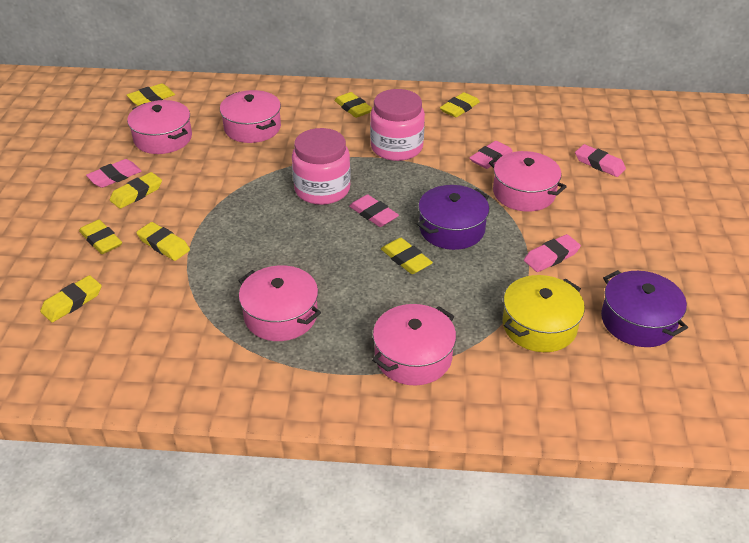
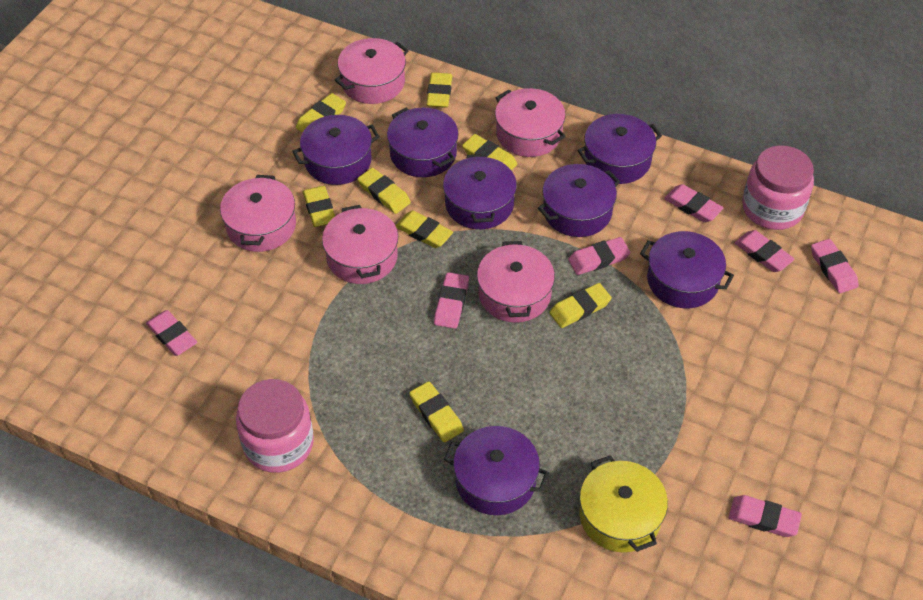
pink eraser: [86,159,141,188] [349,195,399,227] [469,141,513,169] [524,234,581,272] [575,144,626,177] = 5 -> [146,310,197,356] [434,272,469,329] [568,237,630,275] [664,184,723,222] [729,495,802,537] [735,230,794,272] [811,239,859,293] = 7
purple pot: [417,185,489,250] [601,270,688,347] = 2 -> [292,115,380,185] [387,108,459,177] [443,154,517,229] [444,426,549,515] [538,164,620,237] [577,114,662,184] [640,231,734,308] = 7

